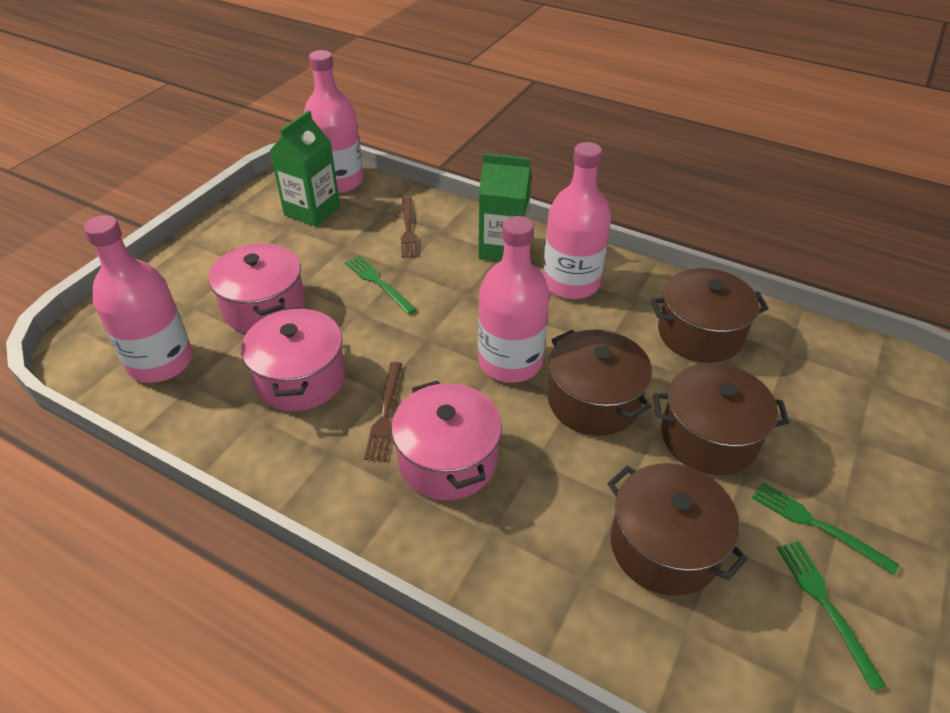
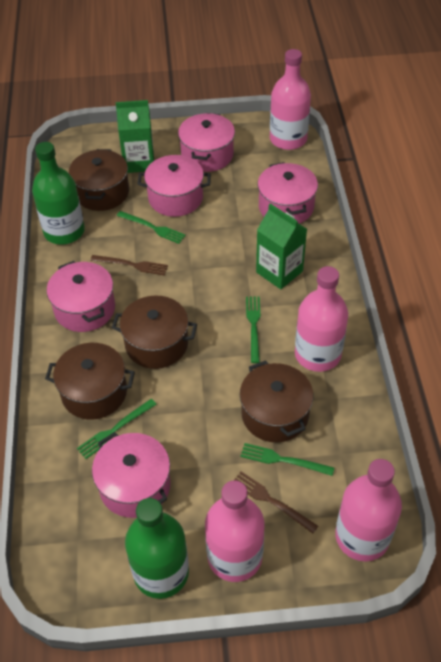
green bottle: none = 0 -> [32,142,85,245] [125,498,189,599] = 2
green fork: [345,255,417,314] [752,482,900,575] [777,541,886,691] = 3 -> [77,399,157,459] [117,211,186,244] [240,443,334,476] [246,296,261,363] = 4
pink pot: [208,243,305,333] [241,307,345,411] [391,380,502,500] = 3 -> [47,261,115,332] [92,432,171,518] [138,155,211,217] [178,113,235,172] [258,162,318,224] = 5

